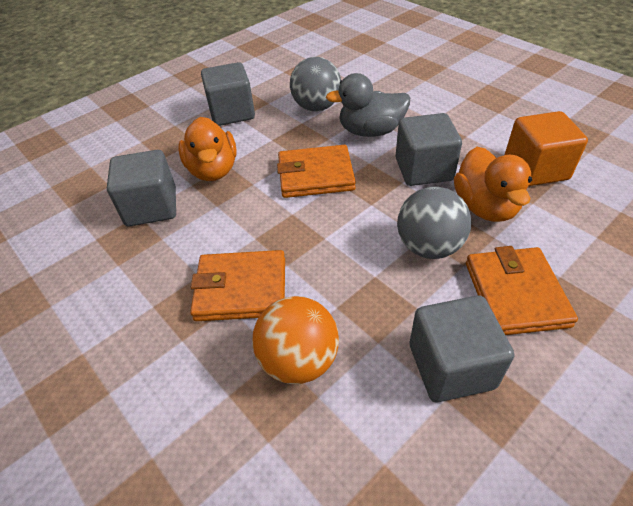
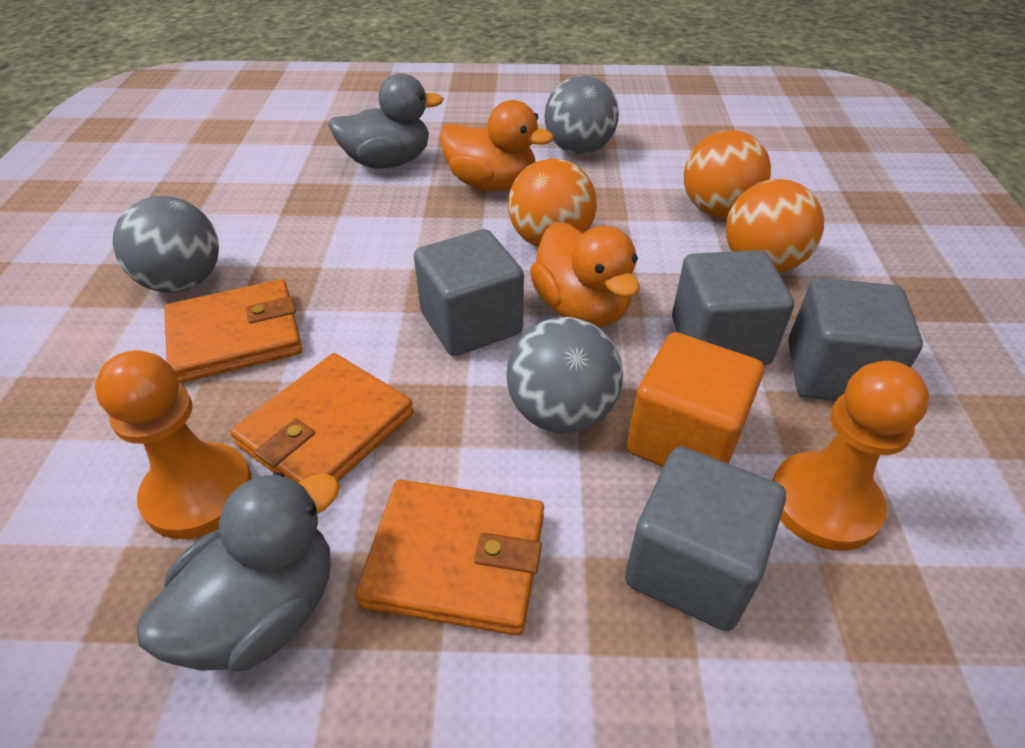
grey ball: [290,57,341,111] [397,187,472,259] = 2 -> [113,196,219,293] [506,317,623,433] [544,75,619,154] = 3
grey duck: [326,73,410,137] = 1 -> [137,472,340,671] [328,73,444,169] = 2
orange ball: [252,296,339,384] = 1 -> [508,159,597,247] [684,130,771,217] [726,179,824,273] = 3
orange pawn: none = 0 -> [95,350,252,539] [772,361,929,551] = 2

